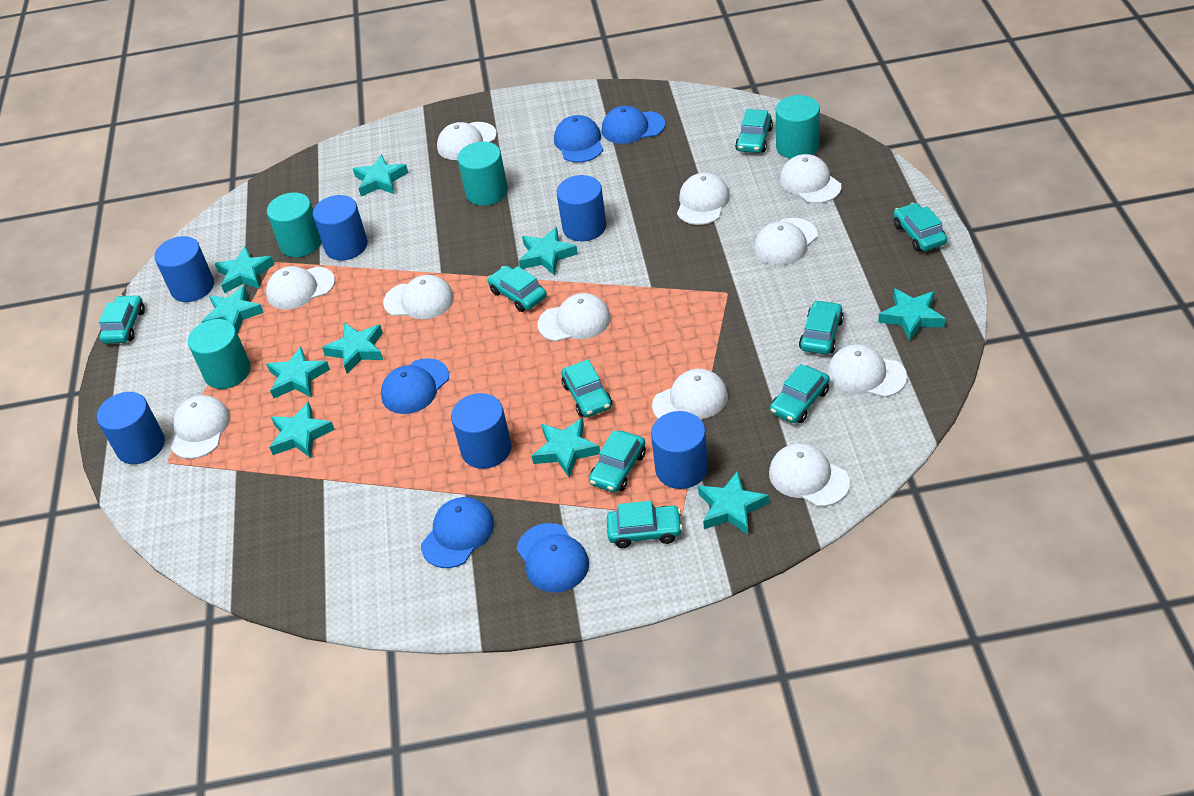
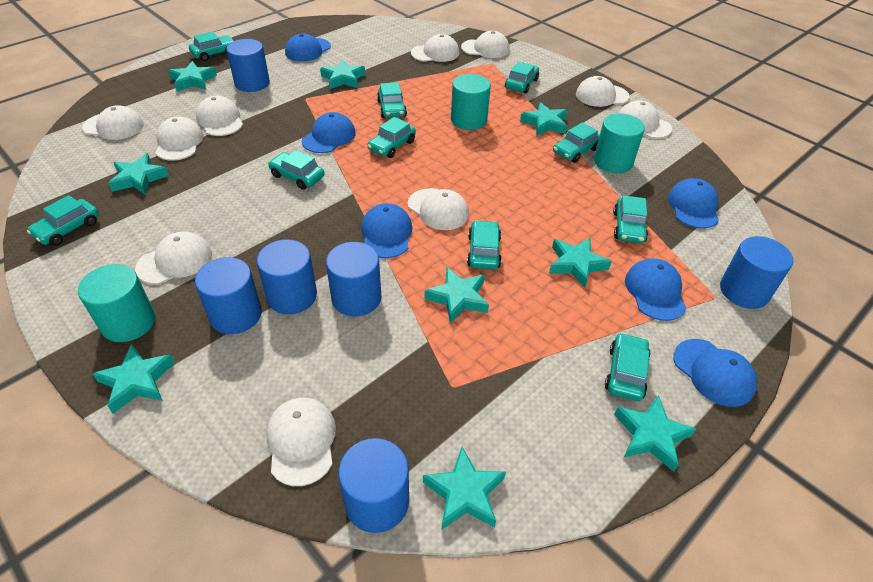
blue cap: [381,358,449,414] [421,497,494,568] [517,523,589,593] [554,115,603,163] [602,106,665,144] = 5 -> [285,34,331,62] [302,112,356,153] [361,203,412,258] [625,258,687,321] [668,178,719,228] [673,339,757,407] = 6
turquoise car: [99,295,145,344] [488,265,547,312] [561,359,612,417] [589,430,646,492] [606,501,682,548] [735,109,773,153] [770,364,830,423] [799,300,844,355] [894,203,947,252] = 9 -> [27,195,99,246] [189,31,234,61] [268,150,325,190] [368,117,416,158] [377,82,407,118] [467,220,501,269] [505,62,539,93] [553,122,600,163] [605,333,651,401] [613,195,648,243] = 10
turquoise cylinder: [188,319,251,389] [267,193,322,257] [458,142,508,206] [776,95,820,159] = 4 -> [78,264,155,342] [451,74,491,130] [594,113,645,173] = 3
turquoise star: [201,286,264,333] [215,246,275,293] [266,346,330,399] [269,402,335,458] [322,322,383,374] [353,154,408,196] [519,227,578,275] [532,418,600,477] [698,471,769,535] [878,288,945,341] = 10 -> [93,344,175,414] [108,153,169,194] [168,61,217,91] [320,60,365,89] [423,447,506,529] [424,267,489,323] [520,102,567,136] [549,238,612,288] [614,395,696,472] = 9
white cap: [171,395,230,459] [266,266,335,310] [383,275,454,319] [437,122,497,160] [538,293,611,342] [652,369,728,419] [677,173,730,225] [754,218,818,265] [769,443,850,507] [780,154,841,203] [827,344,907,397] = 11 -> [82,105,144,140] [135,231,212,284] [155,117,204,161] [196,96,243,136] [266,398,336,486] [408,188,469,230] [411,34,460,62] [461,31,510,58] [576,76,630,107] [618,100,672,139] = 10

